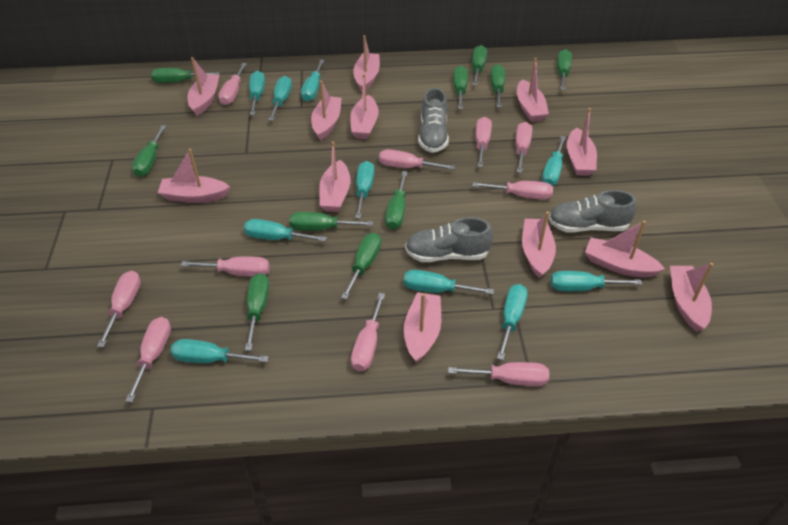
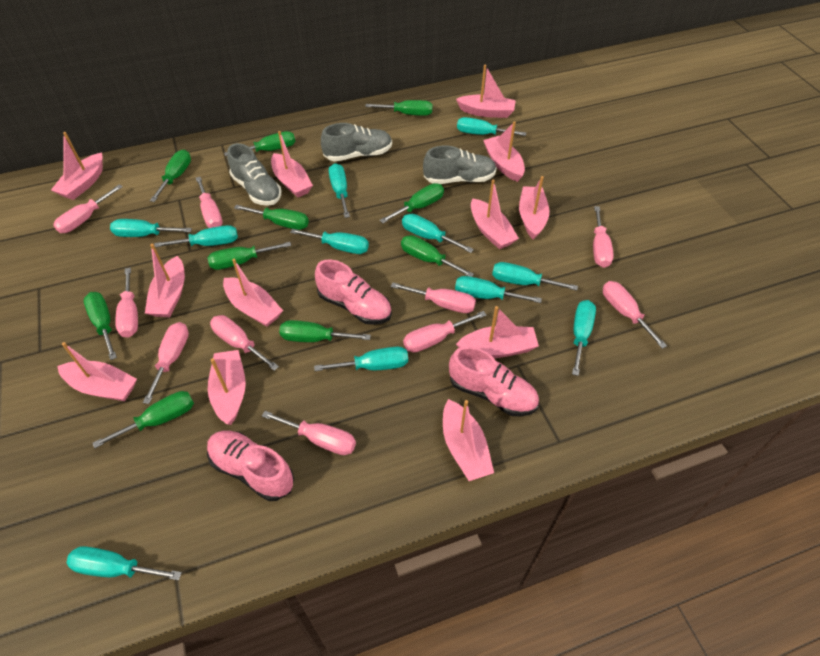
pink shoe: none = 0 -> [207,431,294,501] [315,260,392,325] [449,346,539,416] = 3
turquoise screwdriver: [170,339,269,363] [244,219,327,242] [249,71,265,115] [269,76,292,121] [301,60,324,101] [355,161,374,219] [404,270,494,294] [497,284,528,360] [542,136,566,186] [551,271,642,291] = 10 -> [66,546,182,580] [110,219,192,237] [154,225,238,247] [290,229,369,254] [314,346,408,371] [329,163,350,218] [402,214,474,253] [455,276,542,303] [457,117,526,136] [492,262,578,291] [572,300,596,376] = 11

